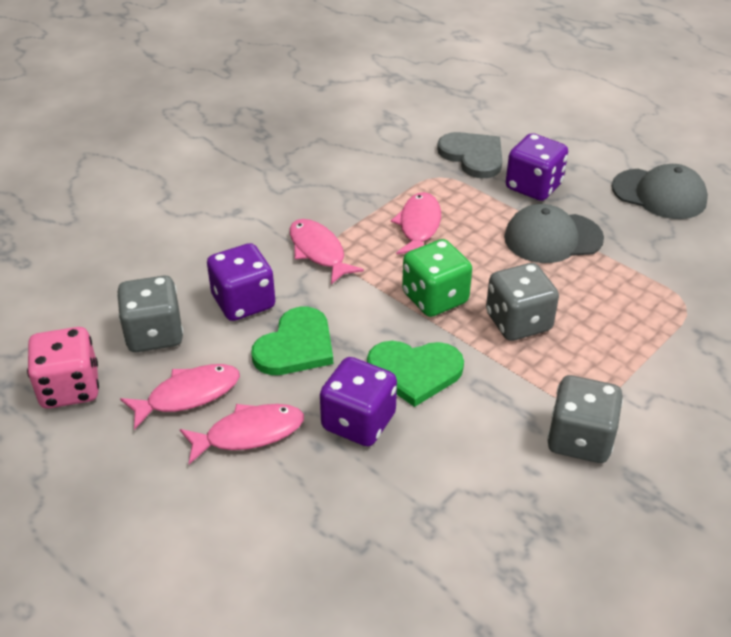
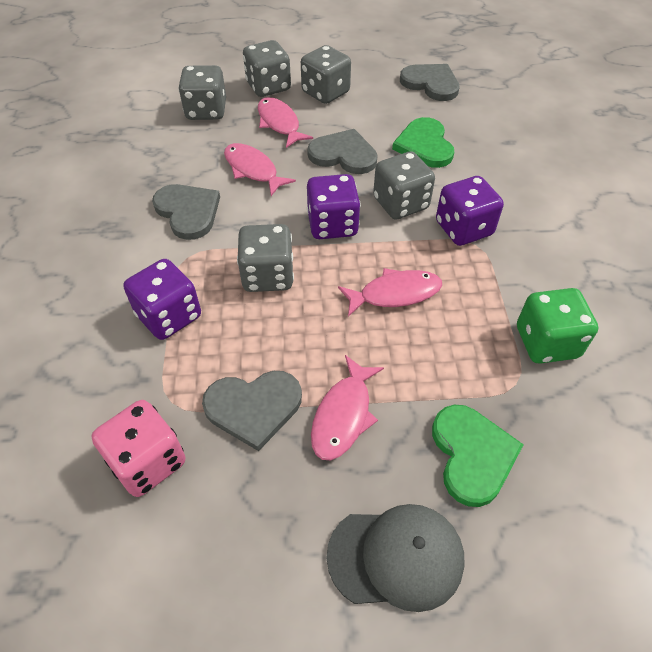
grey cap: [504,204,604,263] [612,164,708,219] = 2 -> [327,504,465,612] = 1
grey dice: [117,276,183,352] [486,263,559,341] [547,375,623,463] = 3 -> [178,65,226,120] [237,224,294,292] [243,40,291,97] [301,45,351,104] [373,151,435,220] = 5
grey heart: [437,132,502,178] = 1 -> [152,184,220,240] [202,371,302,451] [307,129,378,174] [400,64,460,101] = 4

